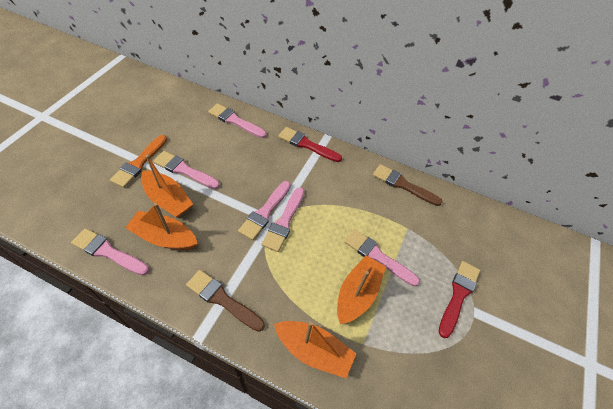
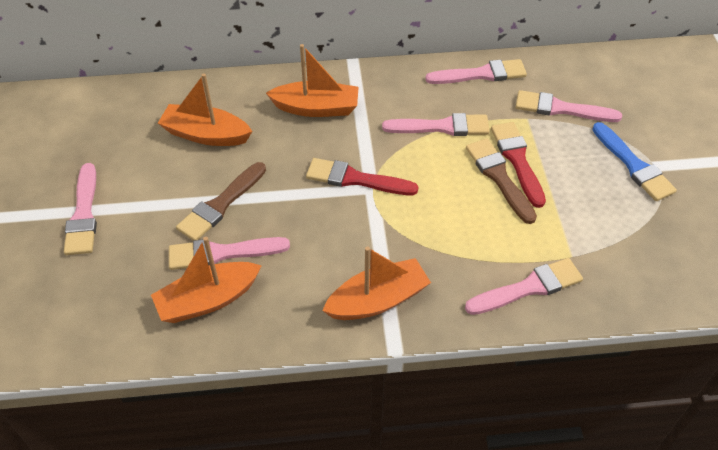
blue brush: none = 0 -> [592,122,677,201] = 1
orange brush: [110,135,167,188] = 1 -> none = 0

